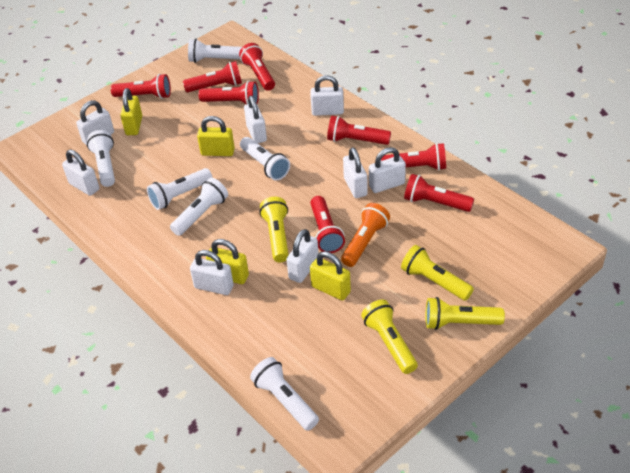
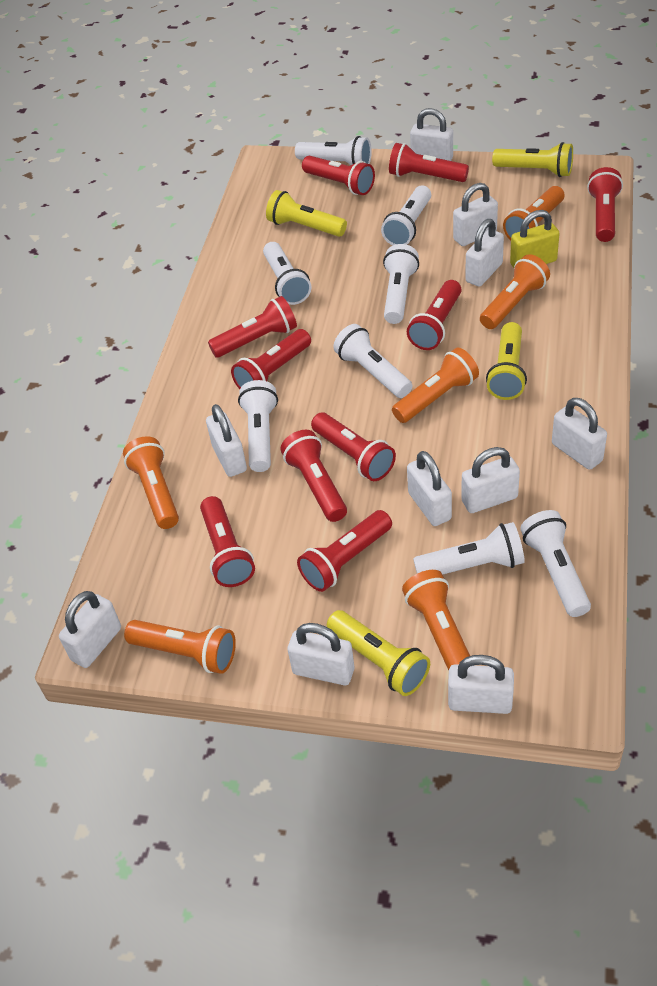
orange flashlight: [341,203,390,267] = 1 -> [123,436,179,529] [124,620,236,674] [392,348,479,423] [402,570,475,670] [480,254,550,329] [503,186,564,240] = 6
red flashlight: [111,74,171,99] [183,61,242,92] [199,81,259,105] [239,43,275,91] [310,196,345,253] [327,116,391,145] [381,143,446,171] [404,174,474,212] = 8 -> [200,496,255,587] [208,296,297,358] [231,329,311,389] [280,430,347,522] [297,510,392,592] [302,156,375,195] [311,413,396,481] [389,143,469,182] [407,280,462,350] [587,167,623,242] = 10
white flashlight: [87,130,115,187] [147,168,212,210] [170,178,228,236] [188,39,242,63] [240,137,290,180] [250,357,319,431] = 6 -> [238,380,278,472] [263,242,311,305] [295,136,372,165] [333,324,412,398] [381,185,431,245] [383,244,419,324] [413,522,525,575] [520,510,591,617] = 8
white padlock: [62,150,99,196] [76,100,114,145] [190,250,234,295] [244,96,267,143] [286,229,319,283] [310,75,344,116] [343,147,368,198] [369,147,406,193] = 8 -> [59,591,121,668] [206,404,247,477] [288,623,354,685] [407,451,452,526] [410,108,453,161] [448,655,514,714] [453,183,498,246] [461,447,520,513] [465,219,504,286] [552,398,607,470] = 10
yellow padlock: [120,88,142,135] [197,116,235,156] [206,239,249,284] [310,251,351,300] = 4 -> [510,210,560,268] = 1

